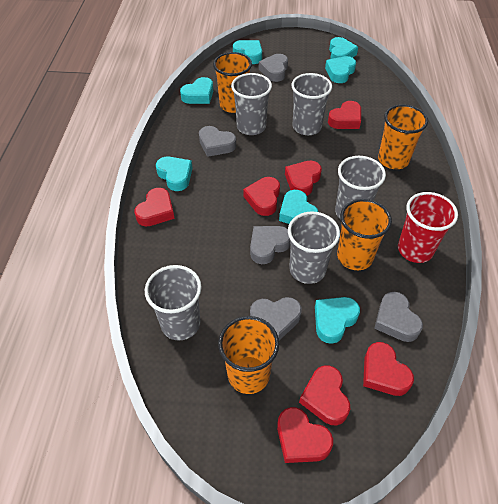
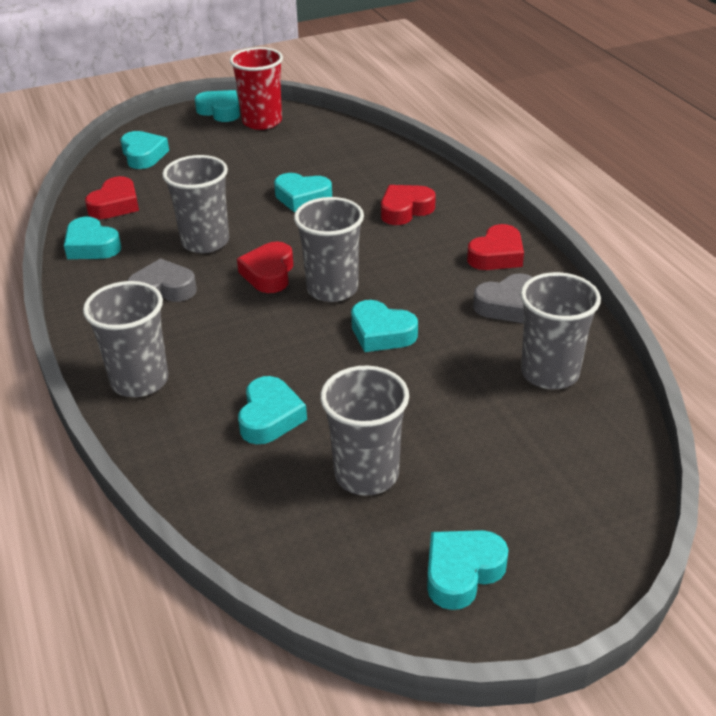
grey heart: [199,126,236,157] [250,226,290,264] [250,297,302,340] [259,54,288,82] [374,292,423,342] = 5 -> [127,258,197,302] [473,273,533,323] = 2
orange cup: [213,52,252,113] [218,316,279,394] [337,199,392,270] [378,105,428,169] = 4 -> none = 0
red heart: [135,188,175,226] [243,177,280,216] [277,407,333,463] [285,161,322,195] [299,365,350,425] [328,101,361,129] [363,342,414,396] = 7 -> [85,176,139,219] [237,242,293,293] [381,185,436,225] [467,224,524,270] = 4

